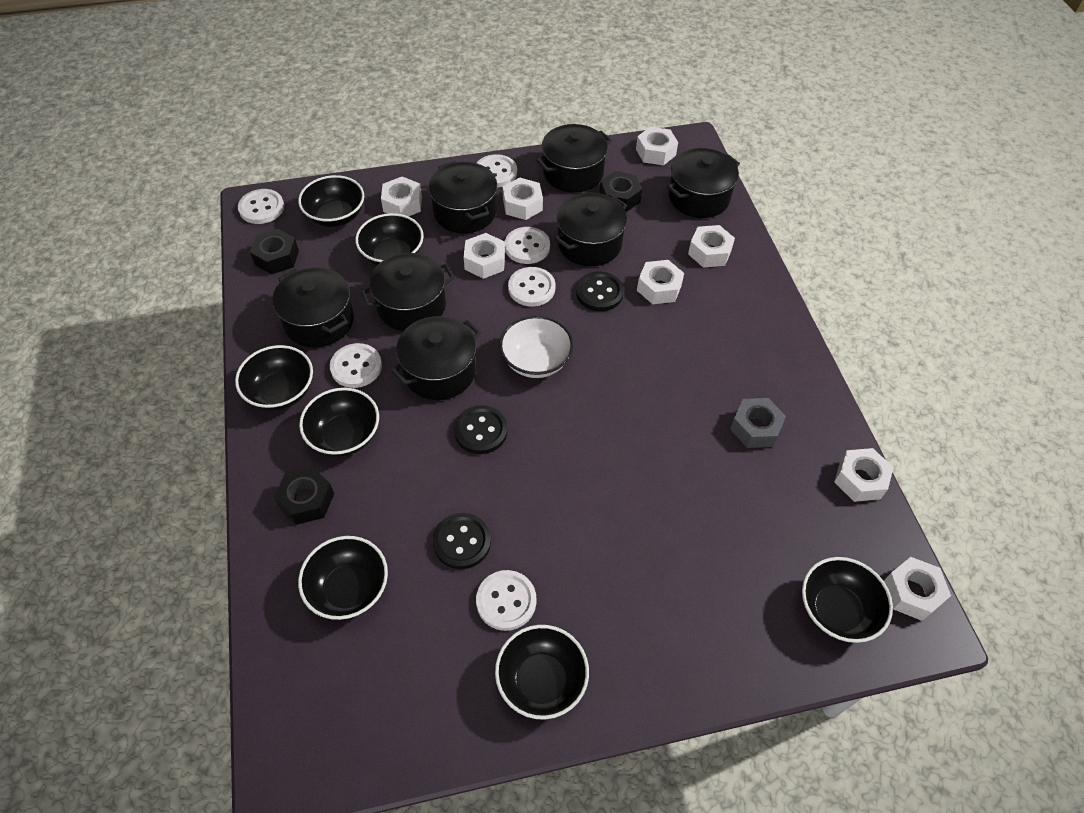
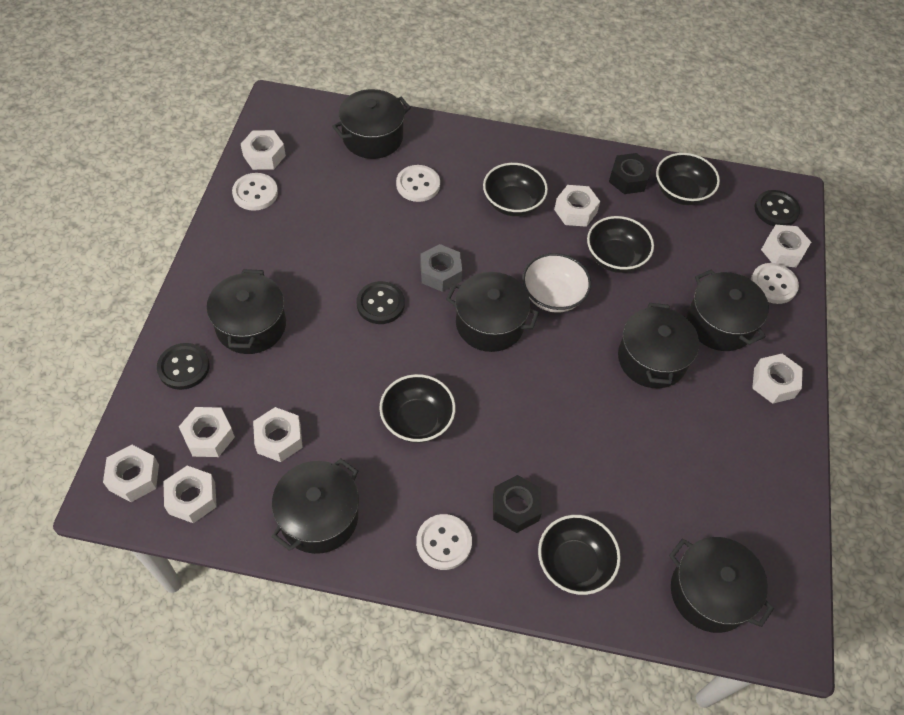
black bowl: [235,345,313,411] [298,175,364,227] [298,536,388,620] [299,388,379,457] [355,213,424,265] [495,625,589,720] [802,557,893,643] = 7 -> [379,374,456,443] [483,163,548,216] [538,515,621,595] [587,216,654,273] [656,153,720,205] = 5
black nut: [250,229,299,274] [274,467,334,525] [599,171,642,212] = 3 -> [493,475,542,533] [609,153,652,194] = 2
white button: [238,189,284,224] [330,343,382,388] [476,570,536,631] [477,154,517,187] [505,227,550,264] [508,267,556,307] = 6 -> [232,173,278,211] [396,165,440,202] [416,514,472,570] [751,263,799,304] = 4

